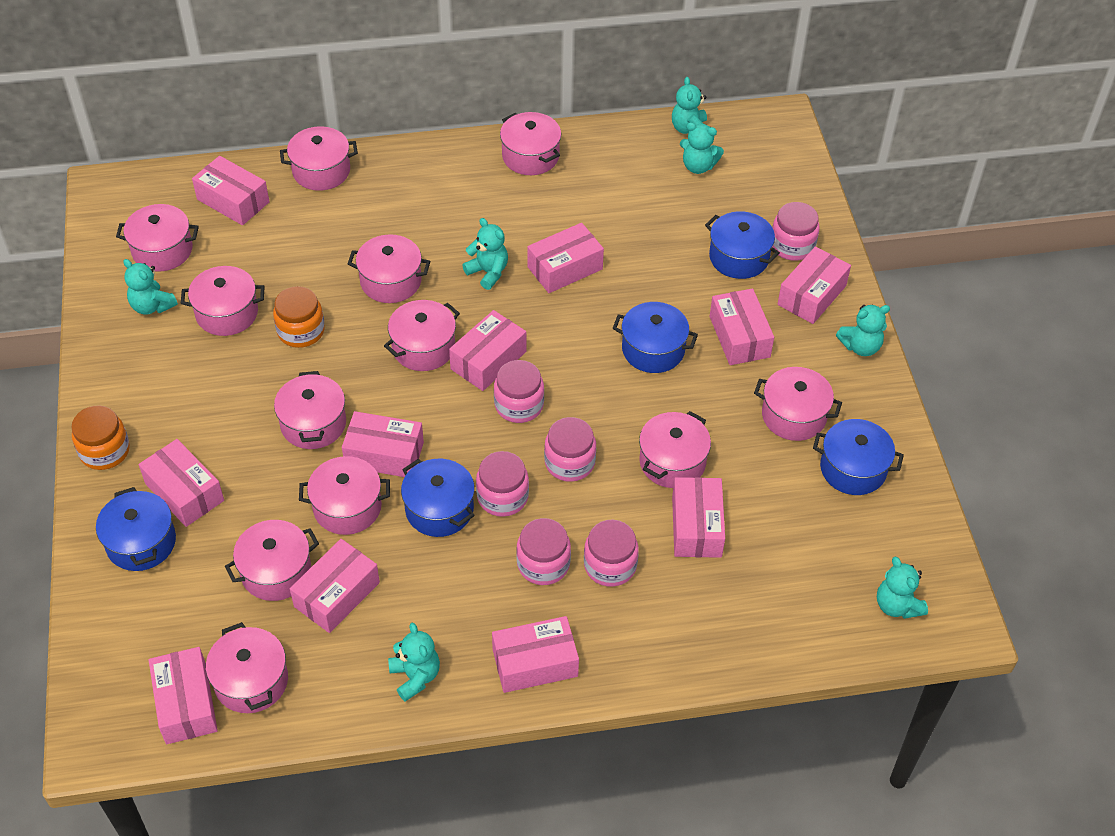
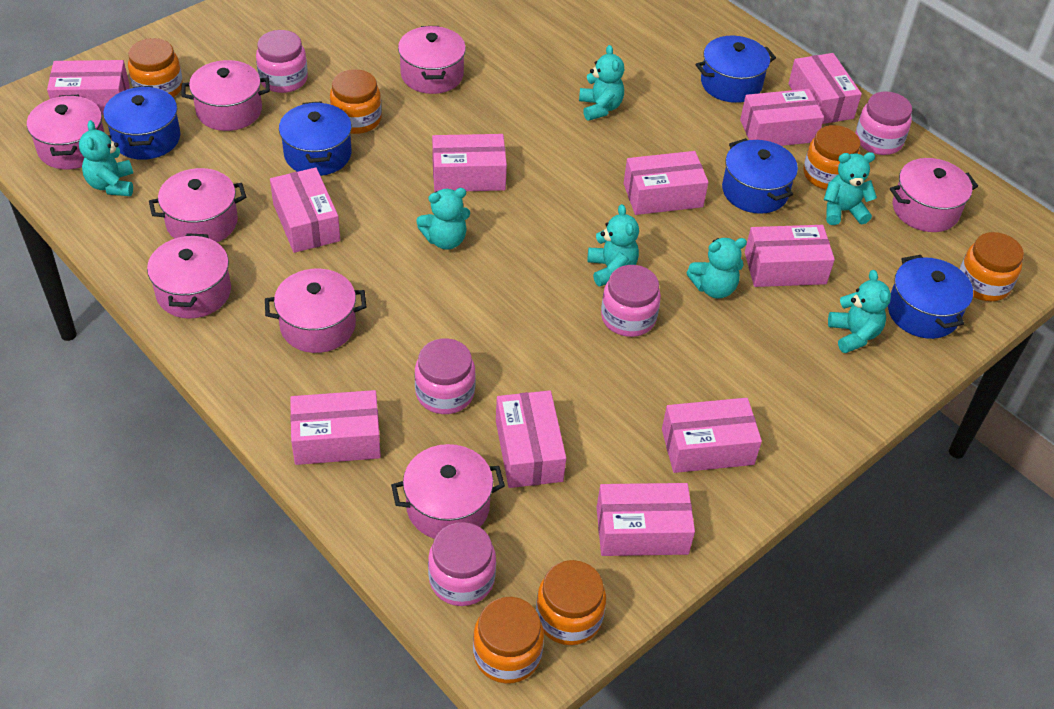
orange jar: [71,405,130,470] [273,286,325,348] = 2 -> [128,38,183,97] [330,69,382,134] [473,597,544,684] [536,560,606,645] [803,125,860,190] [960,232,1024,301] = 6
pink jar: [476,451,529,517] [494,360,544,423] [516,518,571,585] [544,417,596,482] [584,520,639,587] [772,202,820,261] = 6 -> [256,30,308,93] [415,338,476,414] [428,522,496,606] [601,265,661,337] [855,91,912,155] = 5
pink pot: [116,204,199,272] [181,266,265,336] [206,622,288,713] [225,520,319,601] [274,371,346,449] [280,126,358,191] [299,456,390,535] [348,234,430,303] [384,300,460,371] [500,112,561,175] [639,411,711,488] [754,367,842,441] = 12 -> [27,95,105,169] [147,233,231,318] [149,168,246,242] [181,60,270,131] [265,269,366,353] [391,444,505,539] [398,26,466,94] [890,158,978,232] = 8

